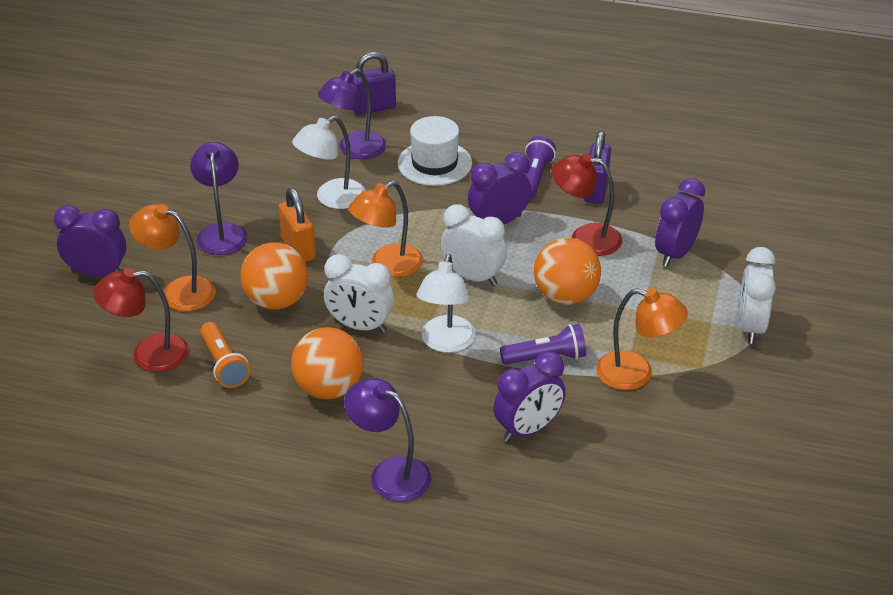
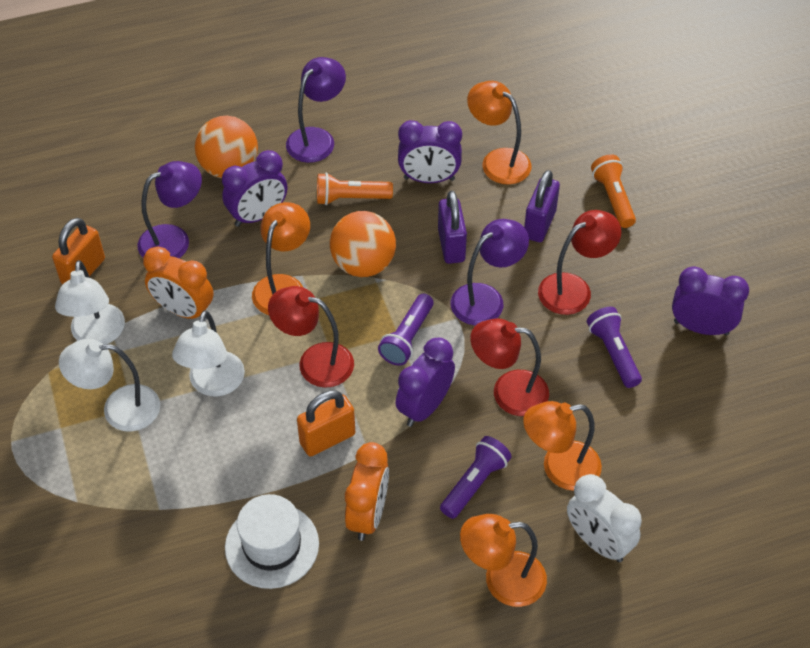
orange ball: [241,242,308,310] [291,327,363,399] [534,238,601,305] = 3 -> [195,116,258,178] [330,211,396,277] = 2
orange clock: none = 0 -> [143,246,214,320] [345,442,389,541] = 2
orange flashlight: [200,322,250,388] = 1 -> [317,173,393,205] [591,154,636,228] = 2
orange lamp: [129,204,216,311] [348,181,423,277] [596,288,688,390] = 3 -> [252,202,310,315] [460,514,547,607] [467,81,532,184] [523,401,602,491] = 4
orange padlock: [278,188,316,262] = 1 -> [52,218,105,284] [297,390,355,457] = 2
purple flashlight: [500,324,586,365] [525,136,556,199] = 2 -> [378,294,434,366] [440,436,512,519] [587,307,642,388] = 3
red lamp: [93,268,189,372] [551,153,622,256] = 2 -> [268,286,354,388] [470,318,549,416] [538,210,621,315] = 3
white clock: [324,254,394,333] [441,204,507,286] [738,247,776,344] = 3 -> [567,474,642,562] = 1
white lamp: [292,116,365,209] [417,254,476,353] = 2 -> [55,260,125,345] [59,339,160,432] [172,310,245,397] = 3

